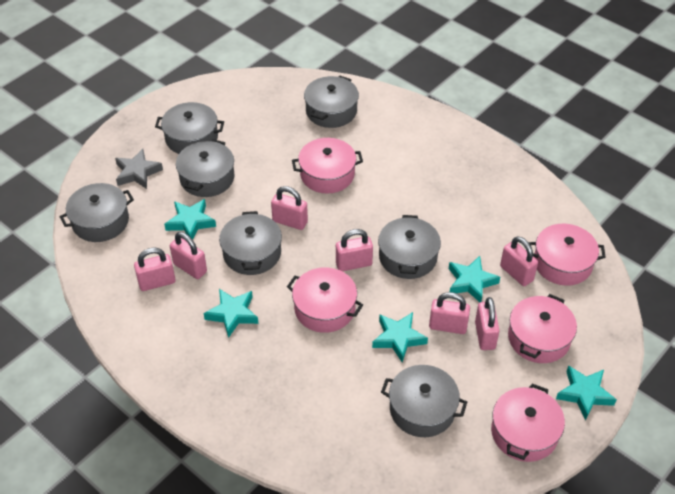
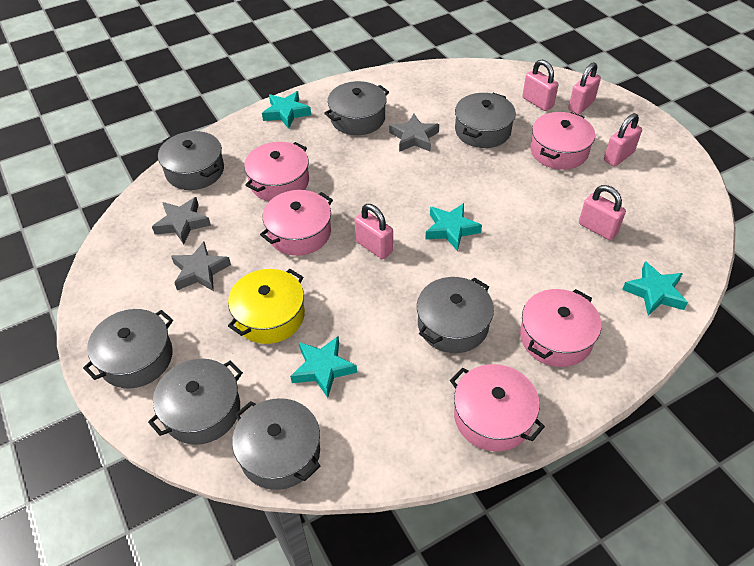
grey star: [115,149,163,189] = 1 -> [152,197,211,244] [171,241,231,291] [389,114,439,152] = 3
pink padlock: [134,247,176,291] [170,232,207,279] [271,186,308,230] [336,229,373,271] [429,292,470,334] [475,297,500,350] [500,236,538,286] = 7 -> [355,204,393,259] [522,60,559,111] [568,62,601,114] [579,185,626,240] [604,113,642,167] = 5
turquoise star: [164,199,216,240] [204,289,258,338] [372,312,428,362] [449,256,500,303] [556,366,617,421] = 5 -> [262,91,311,129] [290,336,357,398] [425,203,482,251] [622,261,688,316] = 4
yellow pot: none = 0 -> [228,269,305,344] = 1

